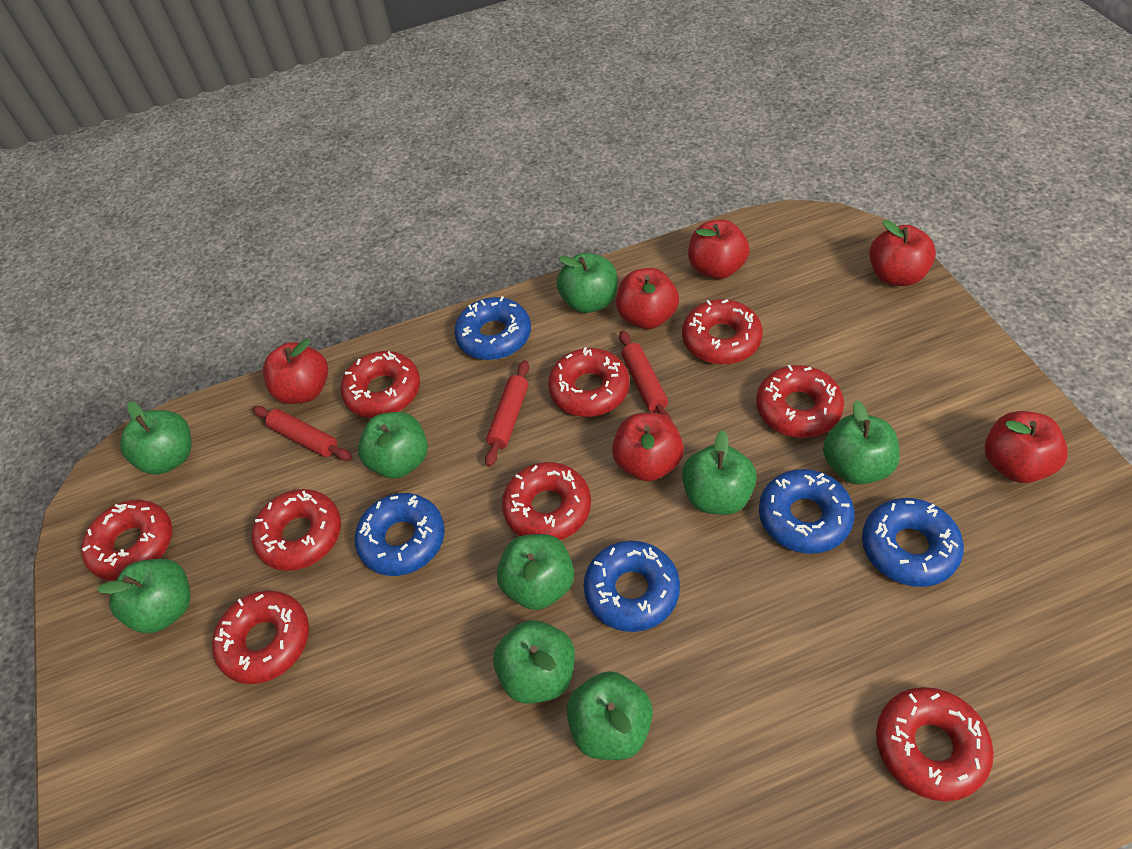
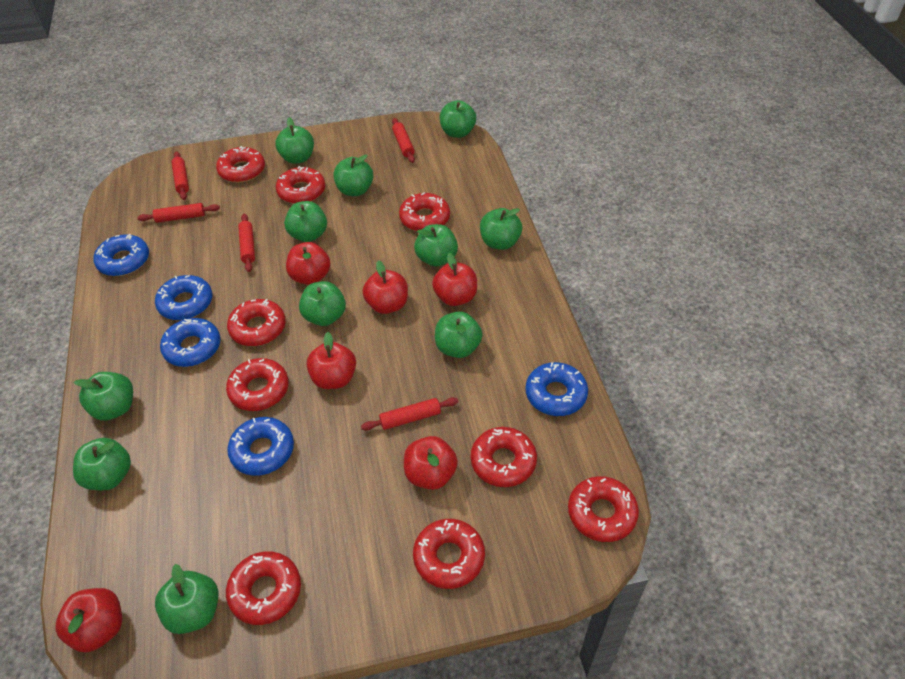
green apple: [97,559,190,633] [120,402,192,474] [358,412,428,478] [493,620,575,704] [497,534,574,610] [556,253,617,313] [567,671,653,760] [682,430,757,515] [823,400,900,485] = 9 -> [73,438,131,490] [74,372,133,421] [155,564,219,634] [275,117,314,164] [284,201,327,242] [299,281,346,326] [333,155,373,196] [414,224,458,267] [435,312,482,358] [440,100,476,138] [480,208,522,250] = 11
red rolling pin: [252,406,352,461] [485,360,529,467] [619,330,672,421] = 3 -> [137,203,220,223] [172,151,189,200] [238,214,255,272] [361,397,458,431] [392,118,415,163] = 5

